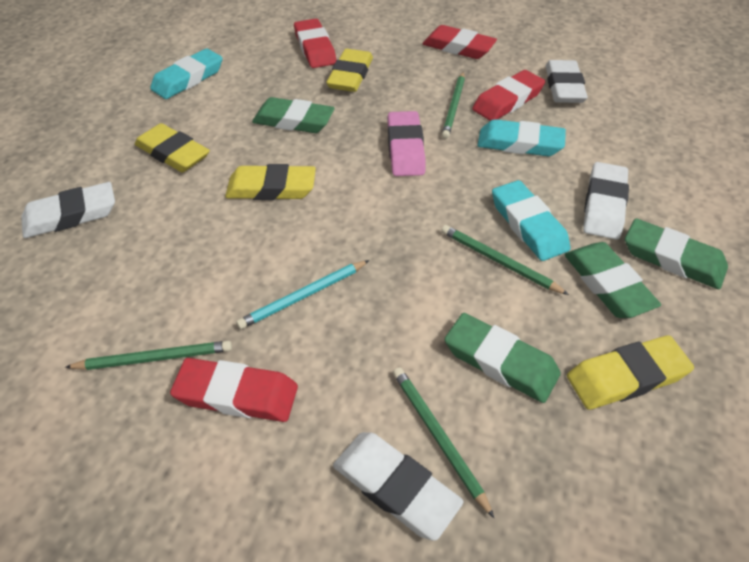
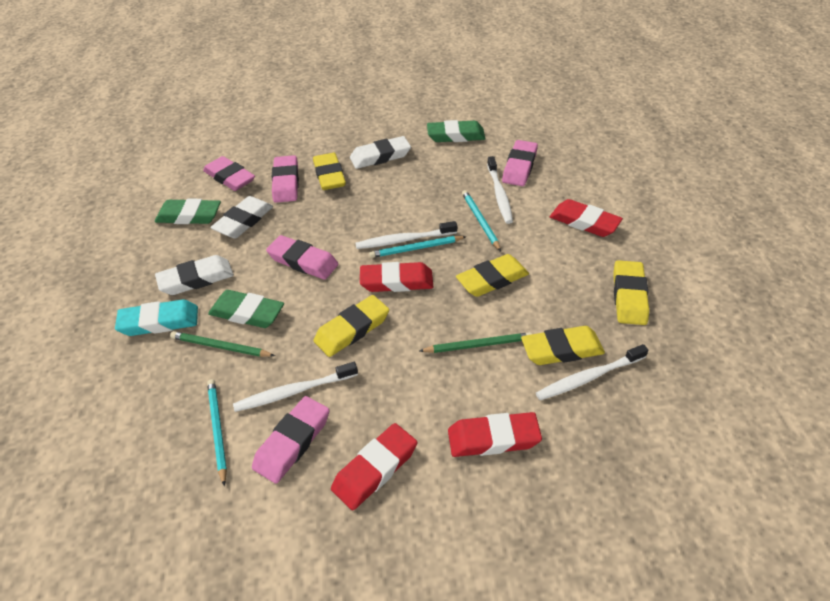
green eraser: [252,97,335,133] [444,313,561,403] [564,242,661,318] [625,219,728,289] = 4 -> [155,198,221,224] [208,290,284,328] [427,120,485,142] = 3
green pencil: [65,341,232,370] [393,367,494,518] [441,225,569,295] [442,72,465,139] = 4 -> [170,331,275,357] [419,332,532,353] = 2
pink eraser: [387,111,426,176] = 1 -> [203,156,255,191] [252,396,329,484] [266,235,338,280] [272,155,299,203] [502,140,538,186] = 5
turquoise eraser: [150,48,223,99] [477,119,566,156] [492,180,570,261] = 3 -> [115,299,198,336] = 1
turquoise pencil: [236,260,369,329] = 1 -> [207,379,227,486] [369,236,466,258] [462,190,501,251] = 3
white eraser: [21,182,115,238] [333,432,463,541] [546,60,588,103] [583,162,629,239] = 4 -> [155,255,234,295] [210,196,273,238] [350,136,411,169] = 3
white toothbrush: none = 0 -> [233,362,358,412] [355,221,457,249] [487,156,513,224] [536,344,648,400] = 4
yellow eraser: [135,123,210,172] [225,164,316,200] [326,49,373,92] [567,335,694,410] = 4 -> [313,153,346,190] [313,295,389,357] [456,254,529,297] [521,326,605,365] [613,260,649,325] = 5

